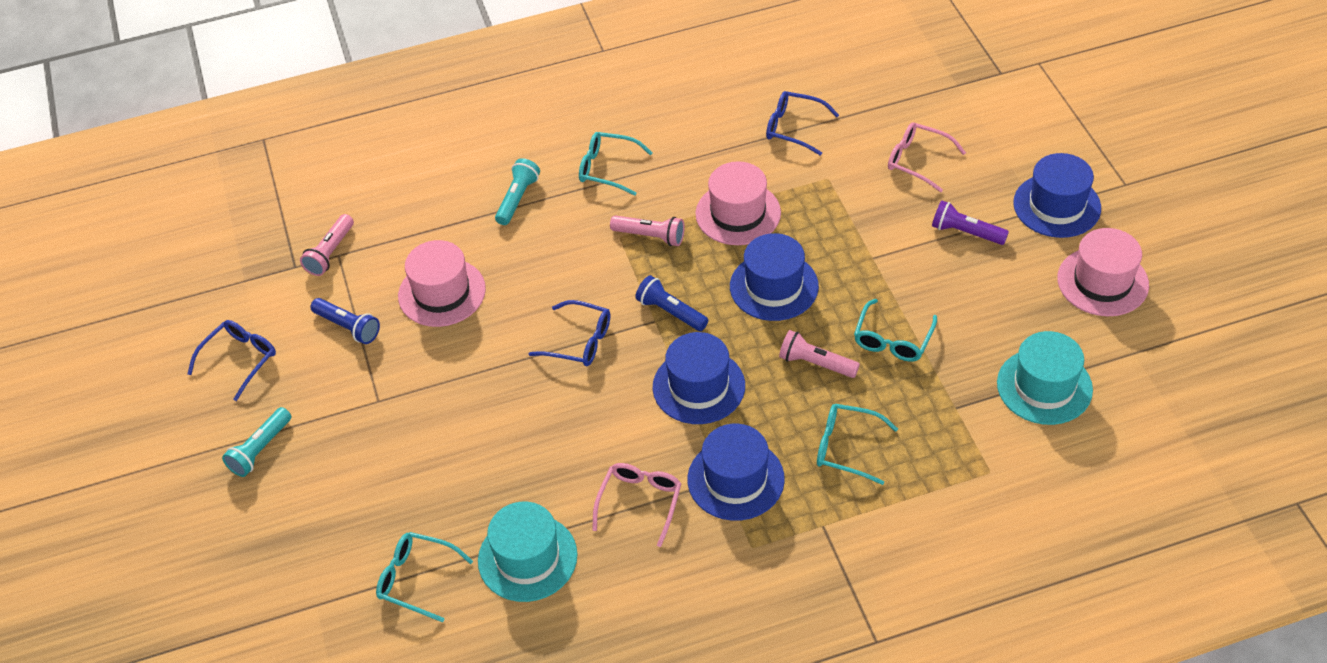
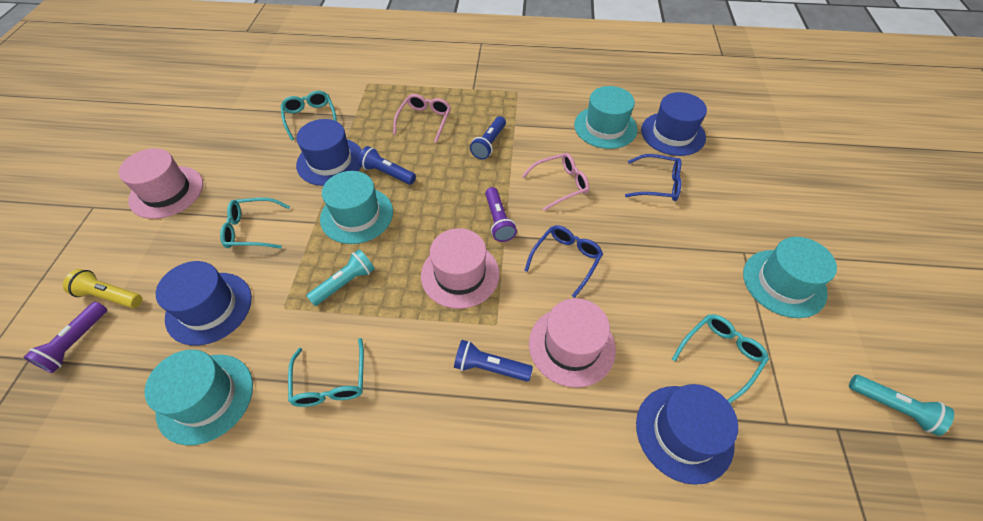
blue flashlight: [310,298,380,344] [635,275,708,331] = 2 -> [358,146,416,185] [454,340,533,381] [470,116,506,160] = 3
blue glasses: [187,320,276,401] [529,300,610,366] [766,91,839,156] = 3 -> [524,225,603,298] [625,154,682,201] = 2
pink flashlight: [300,214,354,276] [610,215,685,246] [779,330,860,378] = 3 -> none = 0
purple flashlight: [932,200,1009,245] = 1 -> [24,302,107,373] [485,187,517,242] = 2
turquoise hat: [478,502,578,602] [997,331,1093,425] = 2 -> [144,350,253,445] [320,171,393,244] [574,86,638,149] [743,237,837,318] = 4
yellow flashlight: none = 0 -> [63,269,142,308] = 1

